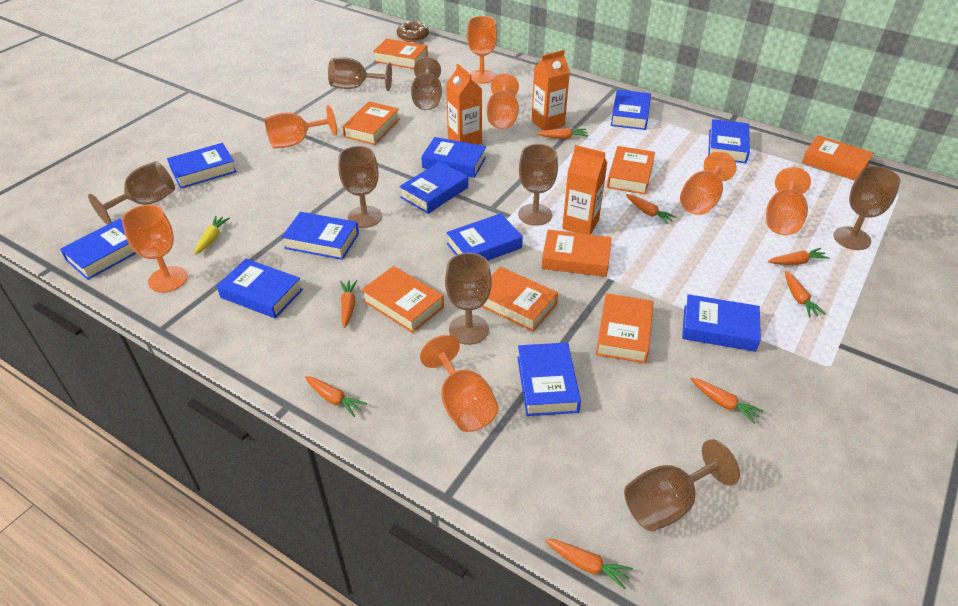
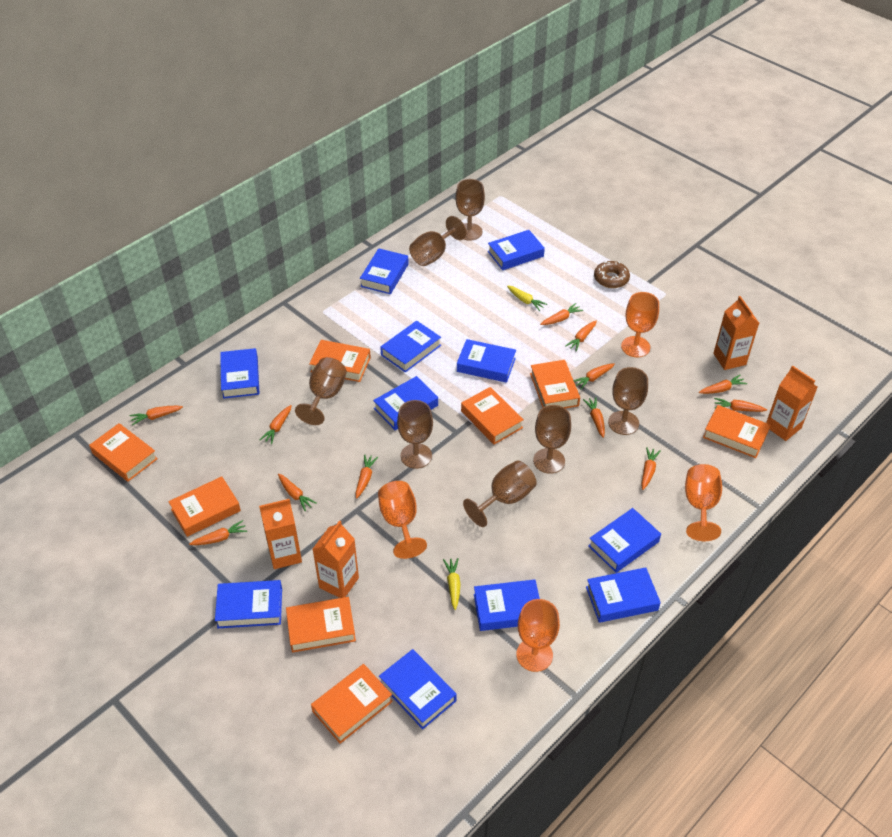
brown goblet: [88,161,175,225] [328,57,392,91] [338,146,382,228] [411,57,442,110] [445,253,492,345] [518,144,558,226] [624,439,740,532] [833,166,901,250] = 8 -> [295,357,347,425] [397,400,433,469] [409,216,467,266] [455,179,485,241] [463,460,537,527] [533,405,571,474] [608,367,648,435] = 7
orange carrot: [305,376,367,417] [340,280,358,328] [536,128,588,139] [545,539,633,589] [626,194,676,224] [691,378,763,424] [768,248,829,265] [785,271,826,317] = 8 -> [129,406,183,425] [189,520,247,545] [260,405,292,444] [278,474,317,511] [355,454,378,499] [540,303,583,325] [565,321,597,351] [574,363,615,389] [583,397,605,438] [641,447,661,490] [699,375,747,394] [714,398,767,412] = 12
orange carton: [446,64,482,145] [531,50,570,131] [562,145,607,235] = 3 -> [259,499,302,569] [313,520,359,598] [713,296,759,370] [766,365,818,441] = 4
orange goblet: [122,205,188,293] [265,105,337,149] [420,335,499,432] [467,16,497,84] [487,73,519,129] [680,151,737,215] [766,167,811,235] = 7 -> [378,481,427,559] [516,599,560,672] [621,292,659,357] [685,464,722,541] = 4
yellow carrot: [194,216,230,255] = 1 -> [443,558,461,610] [507,285,547,311] = 2

